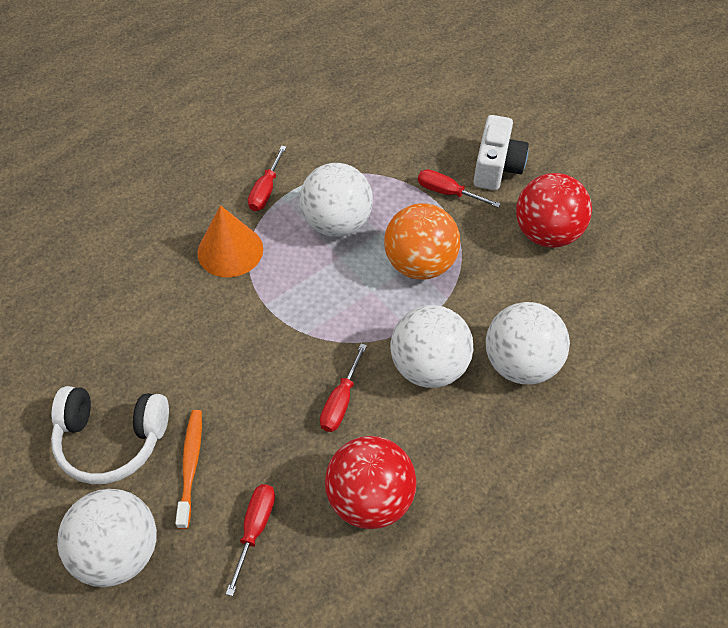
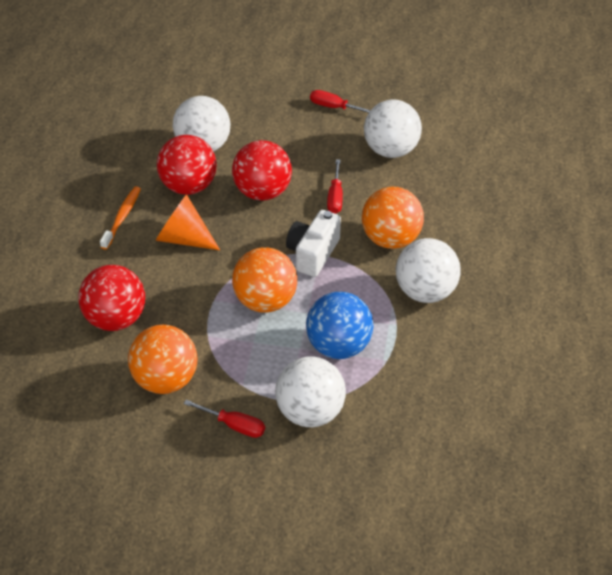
blue ball: none = 0 -> [306,292,373,359] = 1
orange ball: [384,203,460,280] = 1 -> [128,325,198,394] [232,247,297,313] [362,187,424,249] = 3
red ball: [325,436,417,529] [516,173,592,248] = 2 -> [78,265,145,331] [157,135,217,195] [232,140,292,200] = 3
red screwdriver: [226,484,275,596] [248,146,286,211] [320,343,367,432] [418,169,501,208] = 4 -> [184,399,265,438] [310,90,370,113] [327,159,343,214] = 3
white headphones: [51,386,169,484] = 1 -> none = 0

